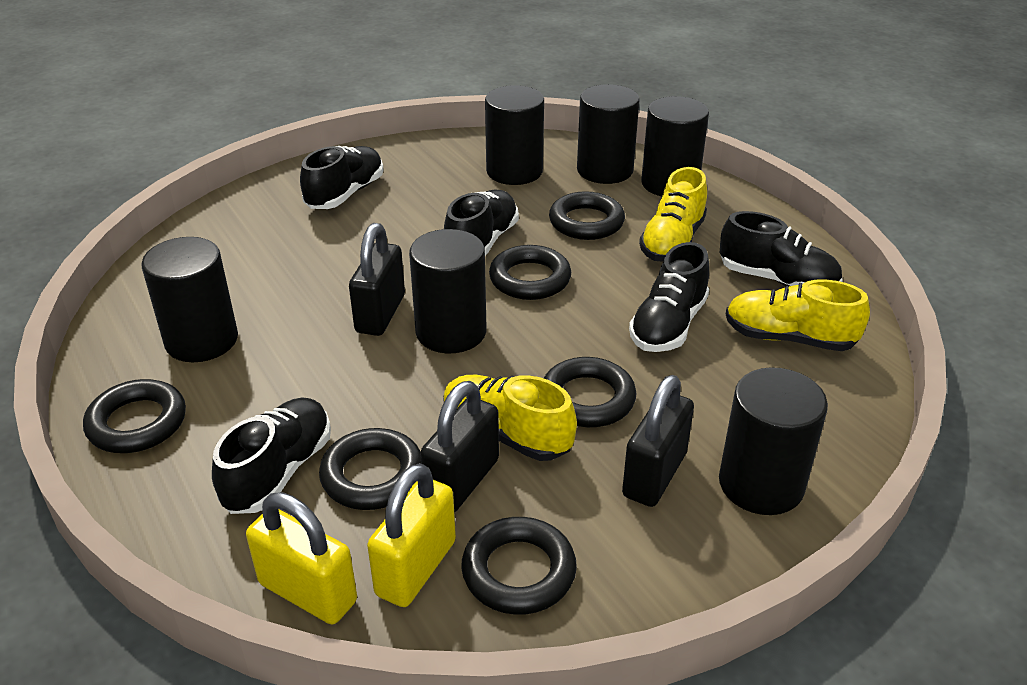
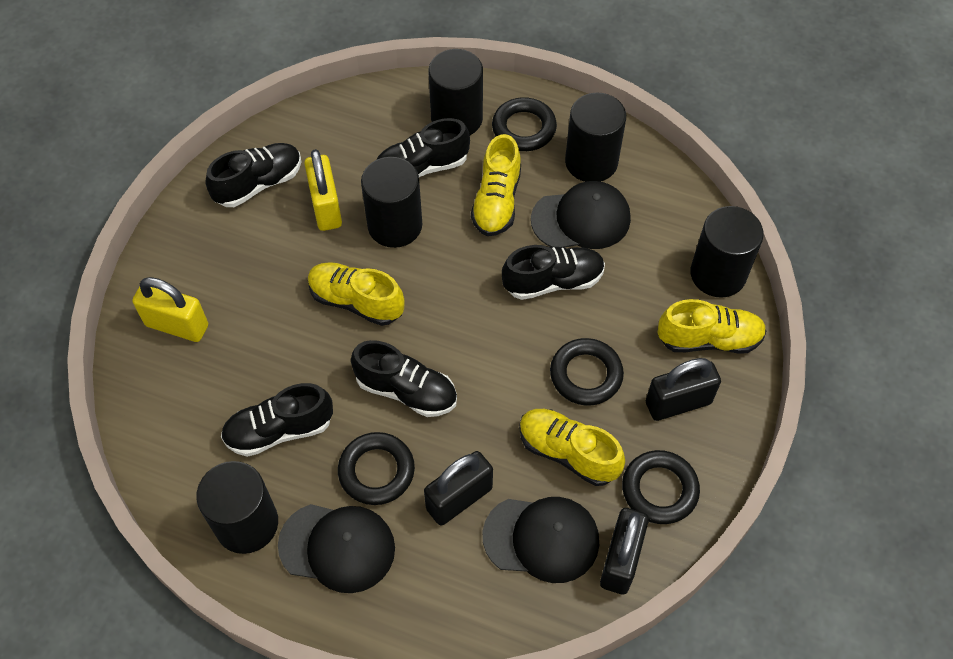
black cap: none = 0 -> [278,504,395,593] [483,497,599,583] [531,181,631,249] = 3
black cylinder: [141,237,238,362] [409,229,487,353] [485,85,544,185] [577,84,640,184] [641,96,709,196] [719,367,828,515] = 6 -> [196,461,278,554] [361,157,422,248] [428,49,483,135] [565,92,626,182] [690,206,764,298] = 5
black ring: [83,379,186,453] [319,428,421,510] [461,517,577,615] [489,245,571,300] [544,357,636,427] [549,191,625,240] = 6 -> [338,432,415,505] [492,97,557,151] [550,338,624,406] [622,450,700,524] = 4
yellow shoe: [443,375,577,461] [639,167,707,261] [726,279,870,351] = 3 -> [308,262,405,326] [471,134,521,236] [519,409,625,486] [657,299,766,353] = 4

